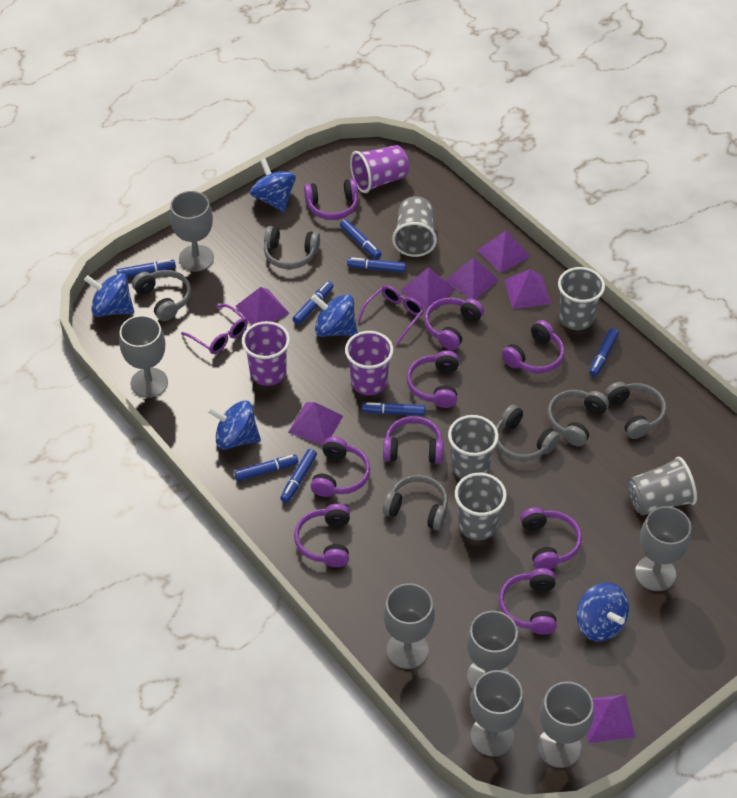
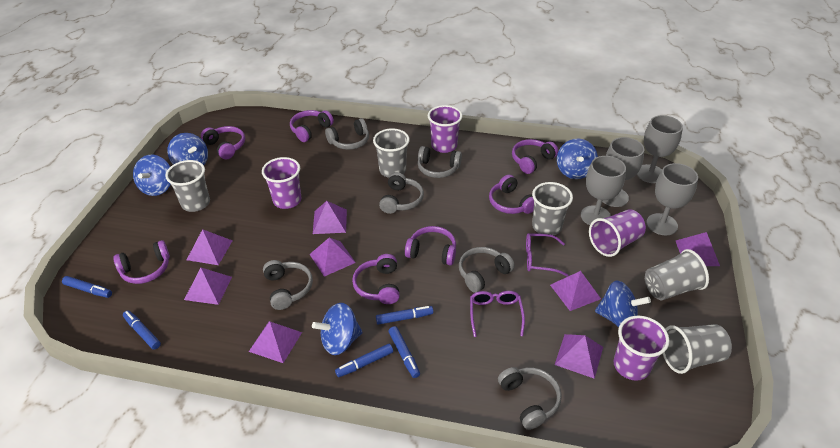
blue marker: [116,259,176,277] [234,454,298,481] [280,449,317,503] [293,281,333,325] [340,219,381,259] [347,257,406,272] [362,402,425,416] [589,328,619,377] = 8 -> [62,276,112,298] [123,310,161,350] [335,344,393,377] [376,306,433,325] [389,326,420,378] = 5
grey goblet: [119,315,168,398] [170,191,214,272] [383,583,435,669] [466,611,519,690] [470,670,524,756] [538,681,594,768] [635,506,691,591] = 7 -> [581,156,626,225] [602,137,644,207] [637,115,683,183] [646,163,698,235] = 4
purple cup: [242,321,290,386] [345,331,394,395] [350,145,409,193] = 3 -> [262,157,301,209] [428,105,463,153] [589,209,646,257] [614,316,669,381] = 4
purple headphones: [294,504,350,567] [304,179,358,220] [310,437,370,497] [383,416,443,464] [407,350,459,408] [424,297,484,350] [499,568,557,635] [502,320,564,373] [520,507,582,569] = 9 -> [113,240,170,284] [201,126,245,159] [290,110,334,142] [352,254,400,304] [405,226,456,265] [489,175,534,214] [512,139,558,174] = 7
purple pyramid: [235,287,290,325] [288,402,343,445] [401,267,455,310] [445,257,499,300] [477,231,531,273] [504,269,551,309] [587,695,635,743] = 7 -> [184,268,232,305] [187,229,233,265] [249,321,302,363] [310,238,356,277] [313,201,347,234] [550,271,601,311] [555,334,603,379] [676,232,720,266] = 8

